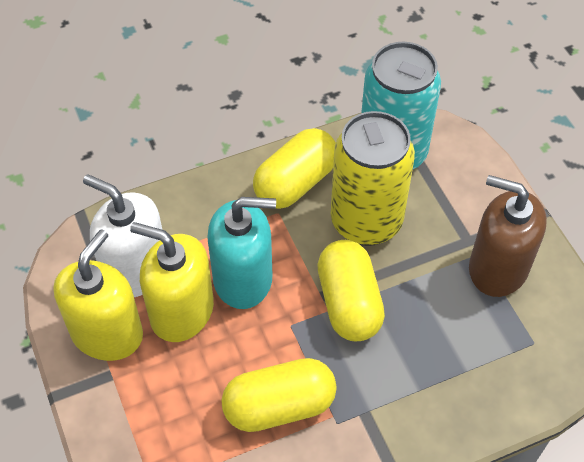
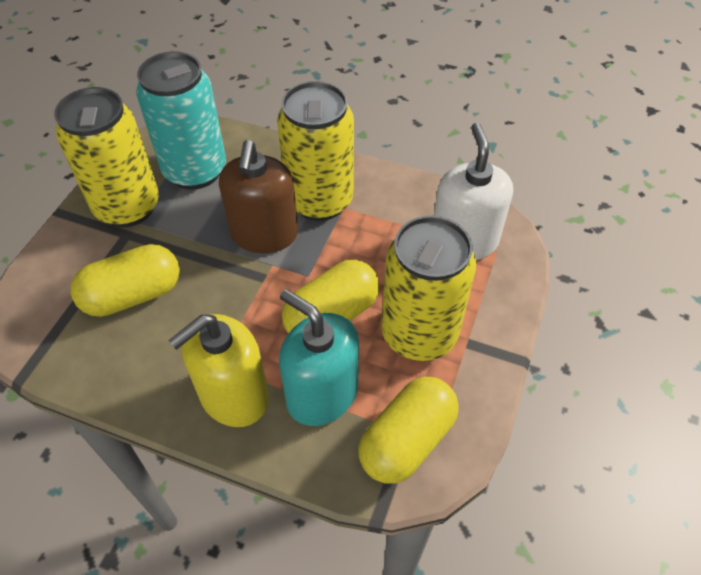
yellow can: [331,111,415,246] = 1 -> [54,87,159,227] [277,81,354,221] [381,215,476,361] = 3
yellow soap dispenser: [53,229,143,361] [130,222,214,342] = 2 -> [168,314,269,427] = 1

